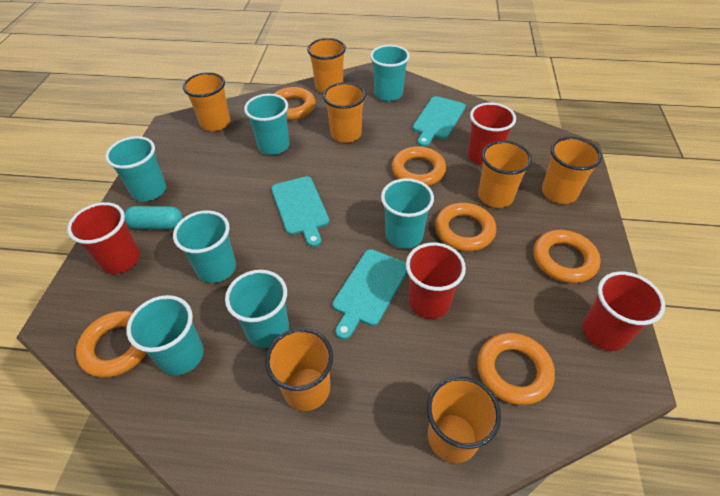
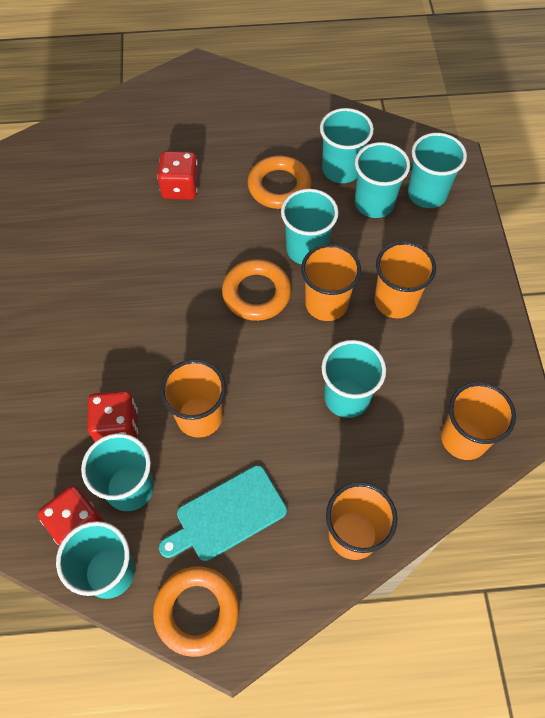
orange cup: [183,72,230,131] [265,328,333,411] [307,38,346,93] [323,82,366,143] [427,376,501,463] [478,141,532,208] [542,137,602,204] = 7 -> [160,359,226,438] [301,244,361,321] [326,482,398,560] [374,241,436,318] [441,382,516,460] = 5
orange ring: [76,311,146,378] [274,87,316,120] [392,146,446,186] [435,203,496,251] [477,333,555,405] [533,230,601,283] = 6 -> [153,566,239,657] [222,259,291,321] [248,156,311,209] = 3
red cup: [67,202,140,274] [406,242,466,319] [468,103,516,165] [582,271,665,351] = 4 -> none = 0
red dice: none = 0 -> [38,486,104,546] [87,391,138,442] [157,151,199,200] = 3
turquoise capsule: [124,206,183,229] = 1 -> none = 0
turquoise cutting board: [271,176,329,247] [332,249,407,340] [412,96,466,147] = 3 -> [159,465,287,561] = 1

